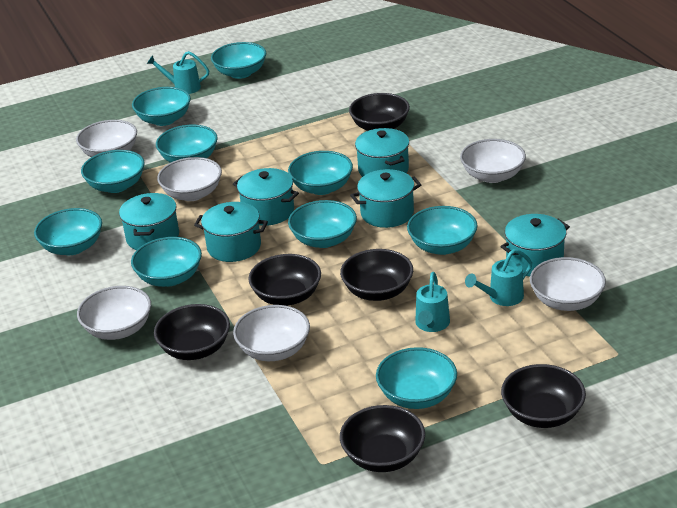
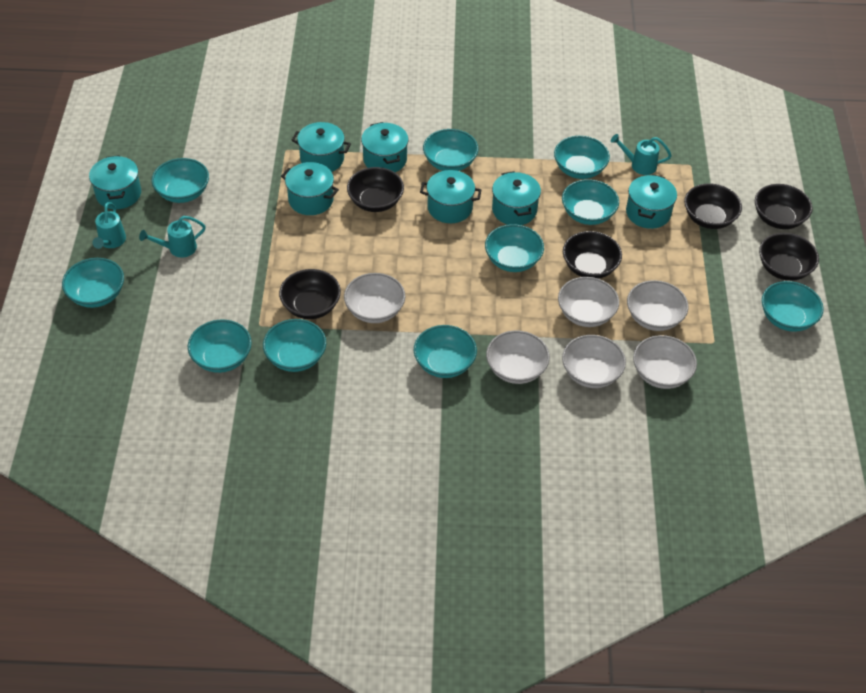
turquoise pot: [119,193,179,250] [194,202,268,262] [233,168,299,226] [350,169,421,228] [355,128,409,177] [500,214,570,276] = 6 -> [89,155,141,209] [281,162,339,215] [291,122,351,172] [361,122,408,172] [420,170,481,223] [492,171,541,225] [626,174,677,229] = 7

